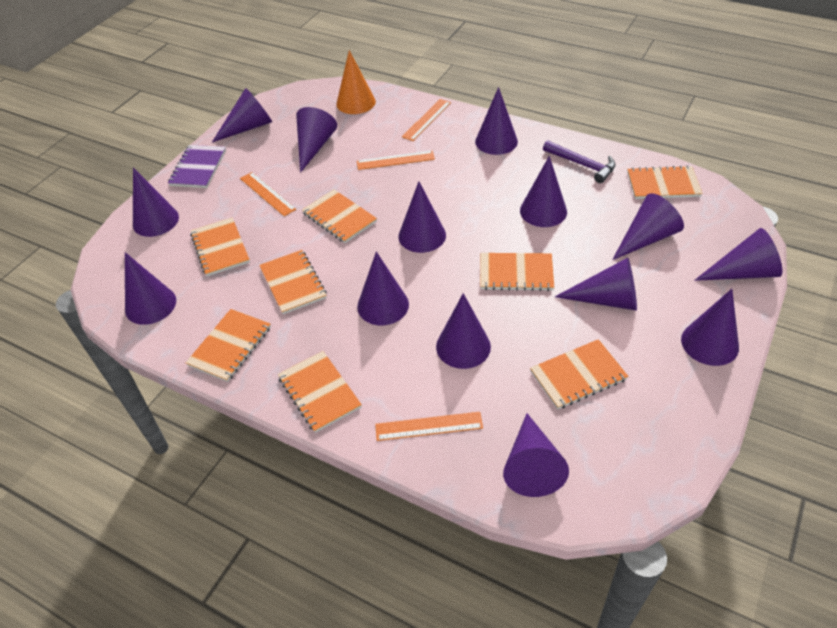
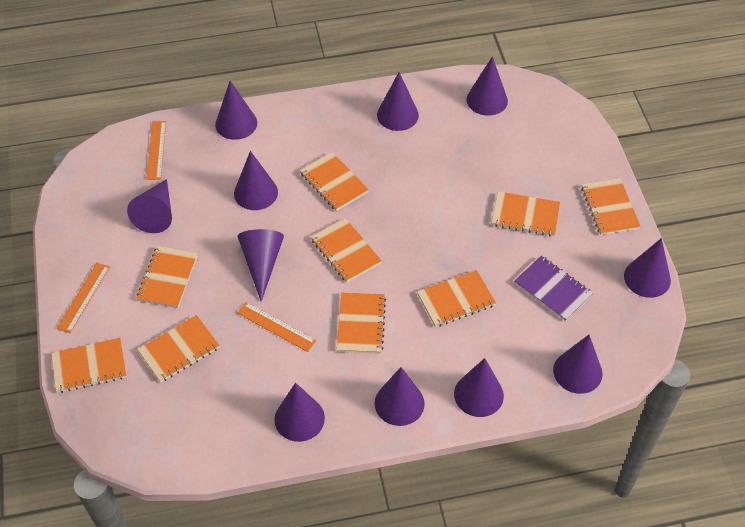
orange cone: [336,50,376,114] = 1 -> none = 0
orange notebook: [186,309,271,382] [190,218,250,276] [259,250,327,314] [278,351,362,433] [302,190,377,243] [480,253,554,291] [530,339,628,409] [627,165,703,199] = 8 -> [51,338,127,393] [136,246,198,308] [137,315,220,383] [300,152,369,211] [311,218,382,283] [337,292,386,354] [417,270,496,327] [491,191,560,236] [581,178,641,235] = 9
orange ruler: [240,172,296,216] [357,151,435,170] [375,412,483,441] [402,99,451,141] = 4 -> [56,263,110,333] [147,121,166,180] [237,302,316,352] = 3
purple cone: [125,252,176,325] [133,168,179,237] [212,88,272,142] [296,107,337,173] [357,251,409,325] [398,181,446,253] [436,293,491,369] [475,87,518,155] [503,413,569,497] [520,156,567,227] [555,258,637,311] [612,193,684,260] [681,289,739,366] [694,228,782,281] = 14 -> [127,179,172,233] [215,81,257,140] [234,151,278,210] [237,229,284,302] [274,383,325,442] [375,367,425,426] [377,72,419,131] [454,358,504,417] [466,56,508,116] [553,335,603,394] [624,238,671,298] = 11
purple hammer: [543,140,615,183] = 1 -> none = 0

